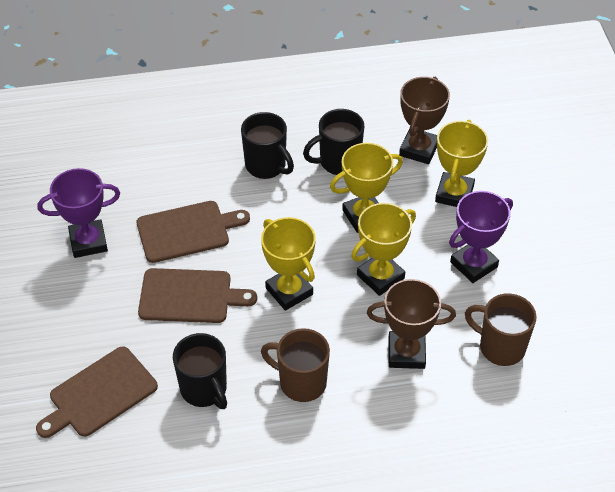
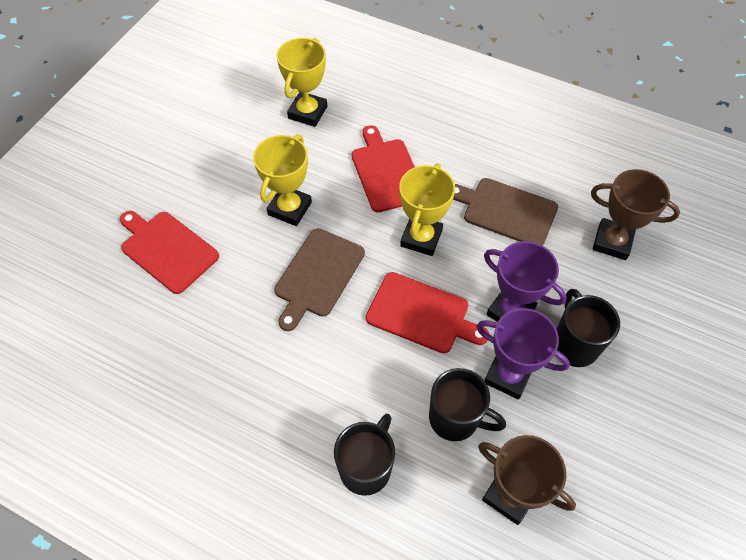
brown cutting board: [36,346,158,438] [137,201,250,263] [138,268,257,323] = 3 -> [274,228,365,331] [453,178,558,246] = 2
brown mug: [261,328,330,402] [465,293,537,366] = 2 -> none = 0
red cutting board: none = 0 -> [120,211,219,294] [352,125,415,212] [366,272,489,353] = 3
yellow trophy: [261,217,316,311] [330,143,403,233] [351,203,416,296] [435,120,488,207] = 4 -> [253,135,312,226] [276,38,327,127] [399,164,455,256] = 3

